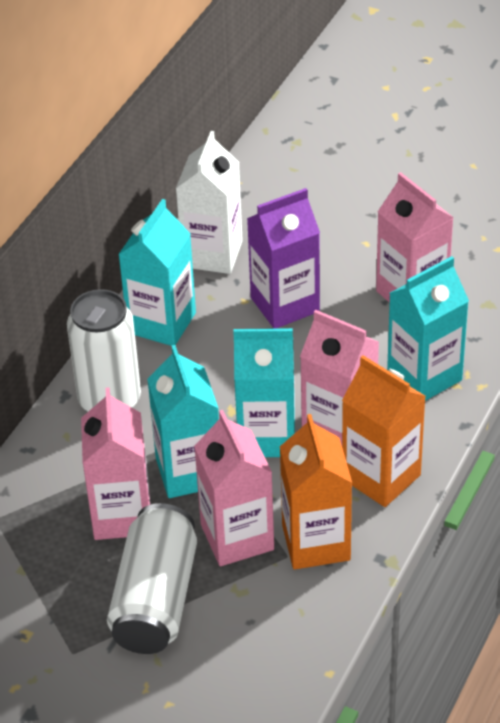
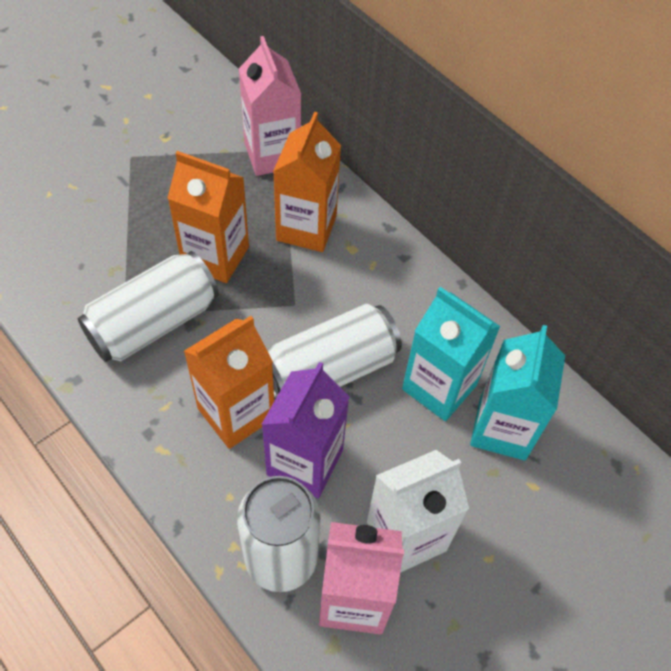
orange carton: [280,414,352,569] [342,355,426,507] = 2 -> [167,151,249,283] [184,316,274,449] [273,112,341,252] = 3
pink carton: [81,387,150,540] [194,410,274,566] [300,310,379,445] [376,172,454,303] = 4 -> [239,36,301,176] [319,522,404,635] = 2
turquoise carton: [118,199,196,346] [147,345,219,498] [233,328,295,457] [387,256,469,401] = 4 -> [402,287,501,421] [470,325,565,461] = 2
white can: [67,289,141,412] [107,503,197,654] = 2 -> [78,251,219,362] [237,476,320,592] [268,304,402,399] = 3

